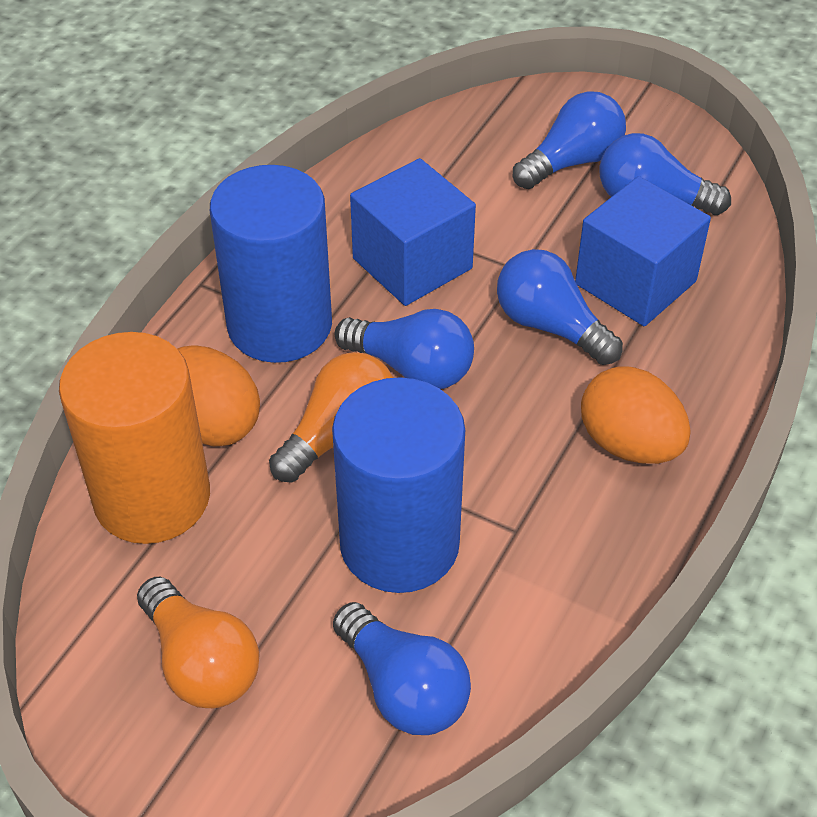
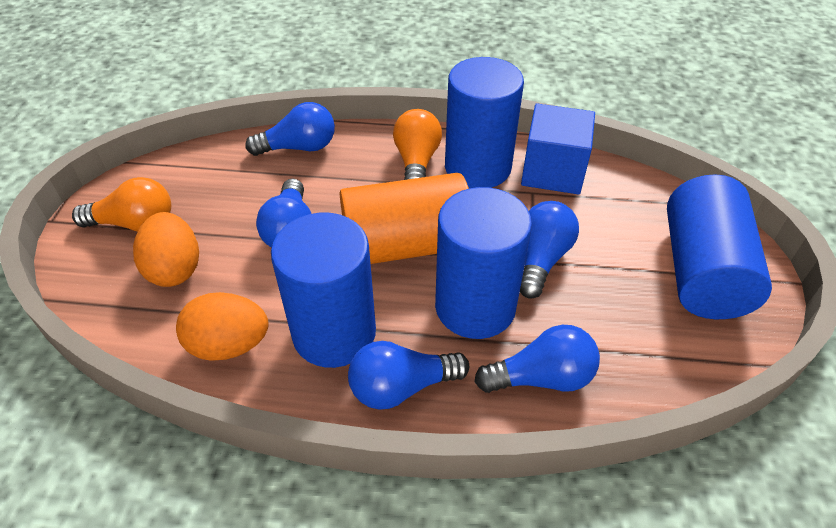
blue cube: [350,158,476,306] [575,176,711,326] = 2 -> [521,104,595,195] = 1
blue cylinder: [210,165,332,363] [332,377,465,593] = 2 -> [271,213,376,368] [435,187,532,339] [445,57,524,188] [667,174,772,319] = 4

